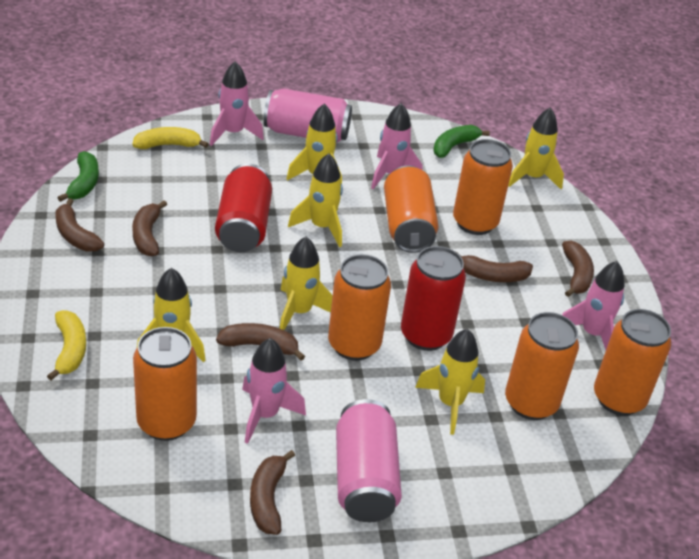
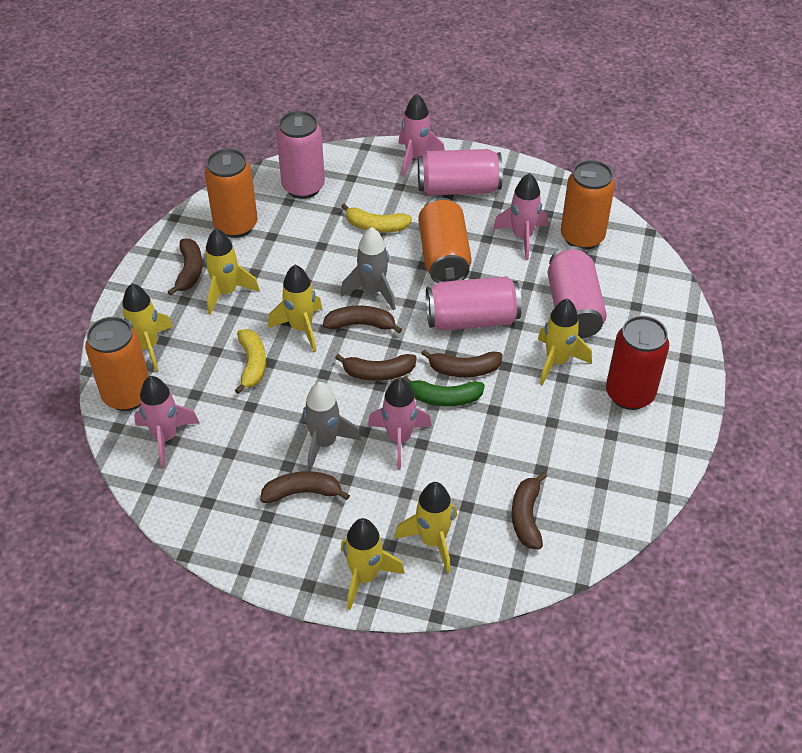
green banana: [57,151,99,202] [433,125,490,158] = 2 -> [403,376,485,407] = 1
grey rocket: none = 0 -> [303,382,361,471] [341,227,396,310] = 2
orange can: [133,327,197,441] [328,254,391,361] [384,165,438,253] [453,139,513,235] [505,312,579,420] [594,309,671,416] = 6 -> [85,317,149,411] [205,149,258,238] [418,198,472,283] [561,160,615,250] = 4
pink can: [263,88,352,143] [336,399,402,522] = 2 -> [276,111,325,199] [418,149,503,196] [426,276,522,331] [547,246,607,338] = 4
red can: [215,164,272,252] [401,246,466,351] = 2 -> [606,316,669,410] = 1

